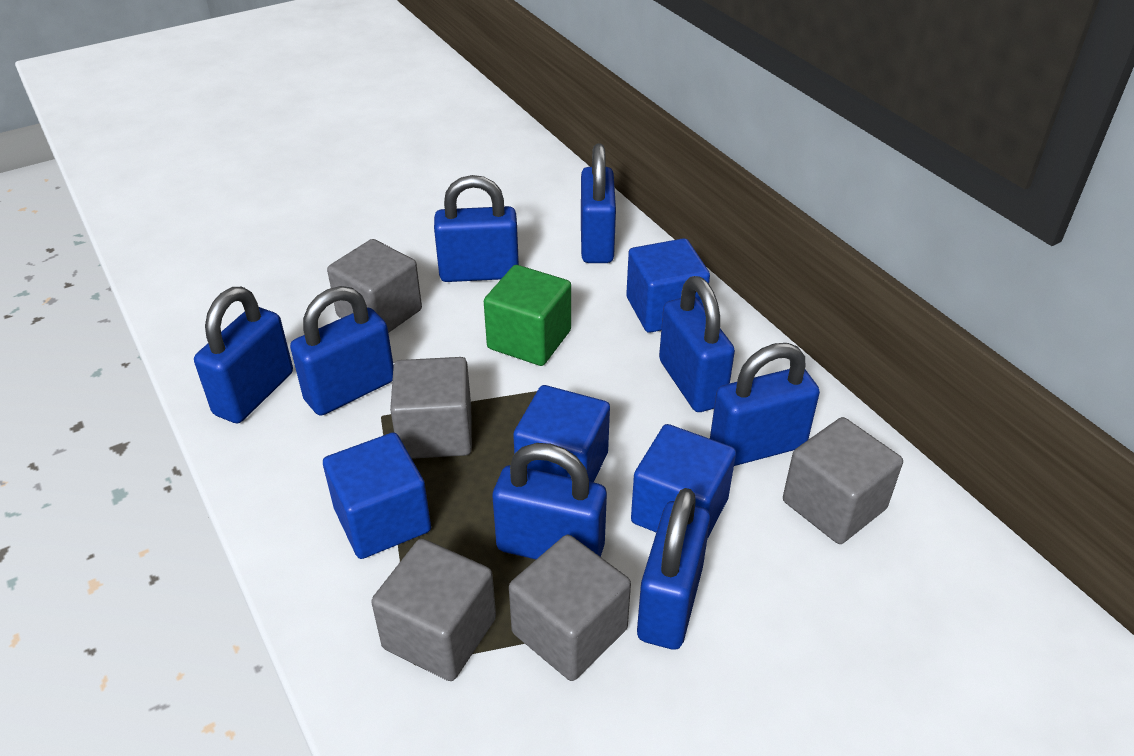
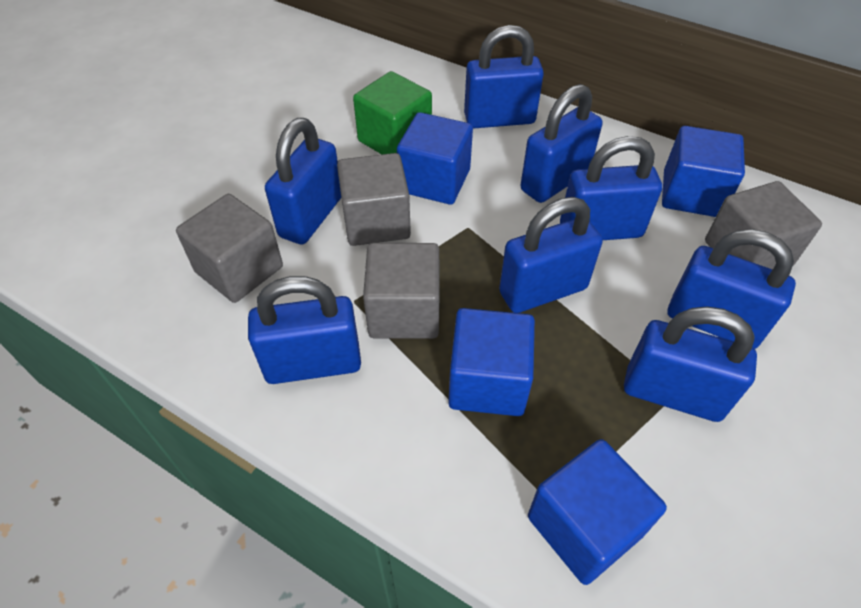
grey cube: [327,239,422,333] [371,539,496,681] [390,357,472,459] [509,535,631,681] [783,417,903,544] = 5 -> [176,194,283,303] [337,153,411,246] [363,243,440,339] [705,181,822,270] = 4

